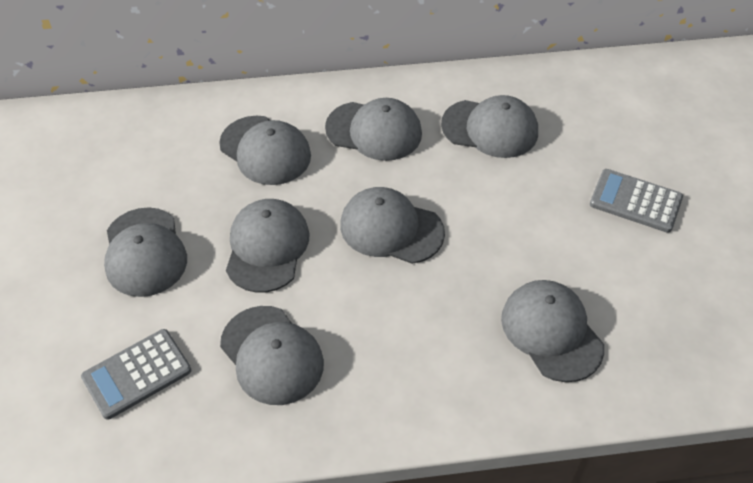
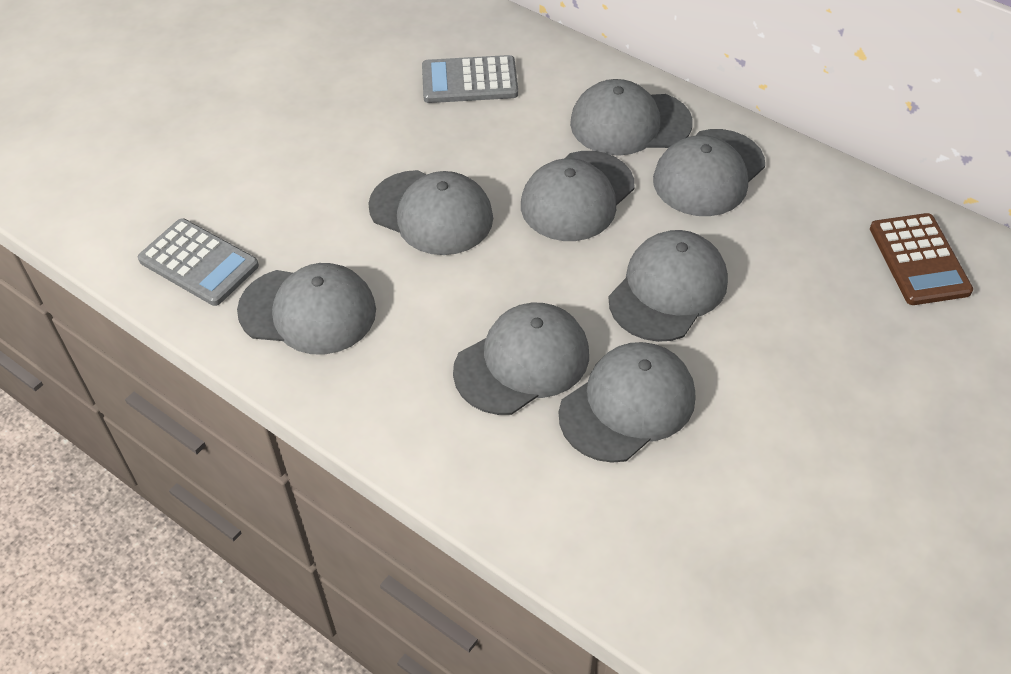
brown calculator: none = 0 -> [870,213,973,305] = 1

